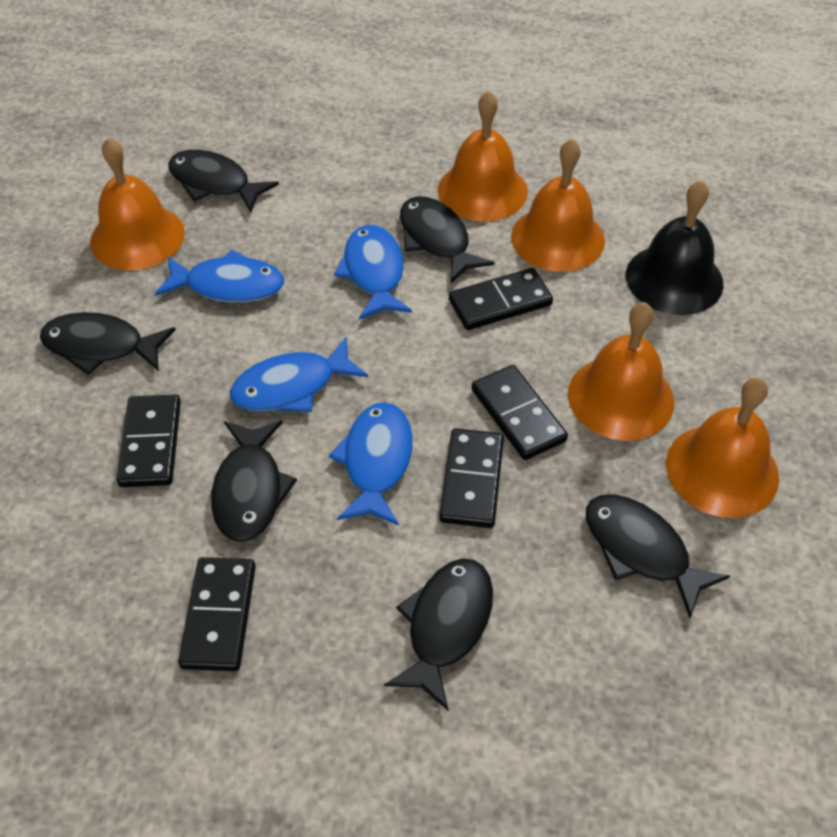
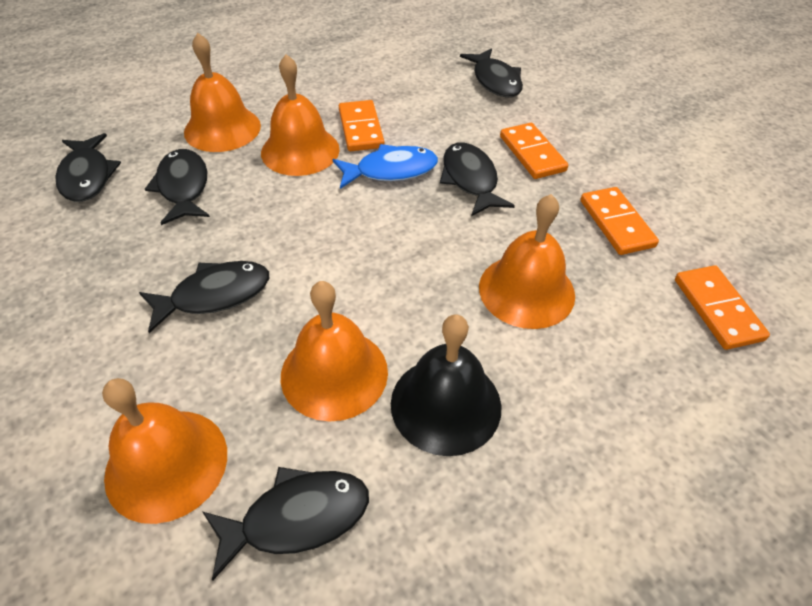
black domino: [117,394,181,487] [178,557,256,671] [439,428,504,528] [449,268,553,330] [472,365,568,460] = 5 -> none = 0
blue fish: [155,249,284,302] [230,336,368,412] [329,402,413,526] [334,225,412,320] = 4 -> [333,144,438,189] = 1
orange domino: none = 0 -> [339,100,385,151] [500,123,568,179] [580,187,659,255] [675,265,770,350] = 4

